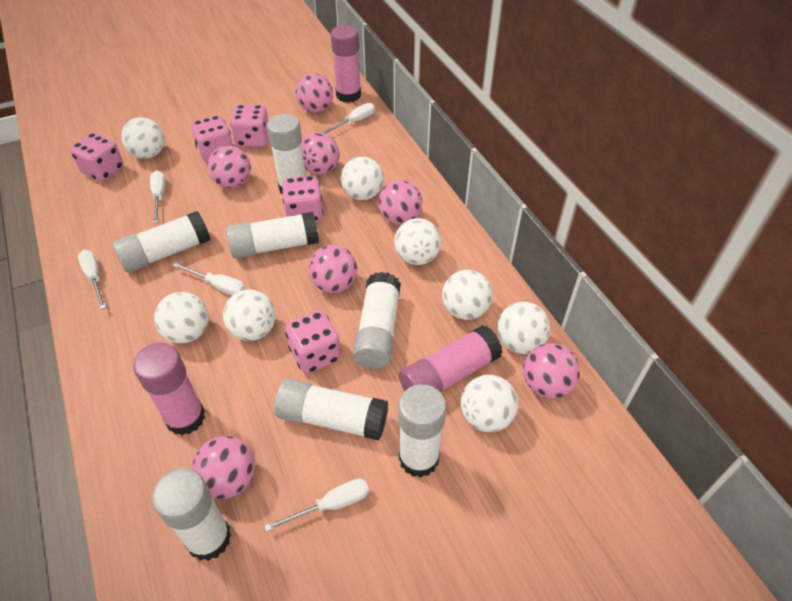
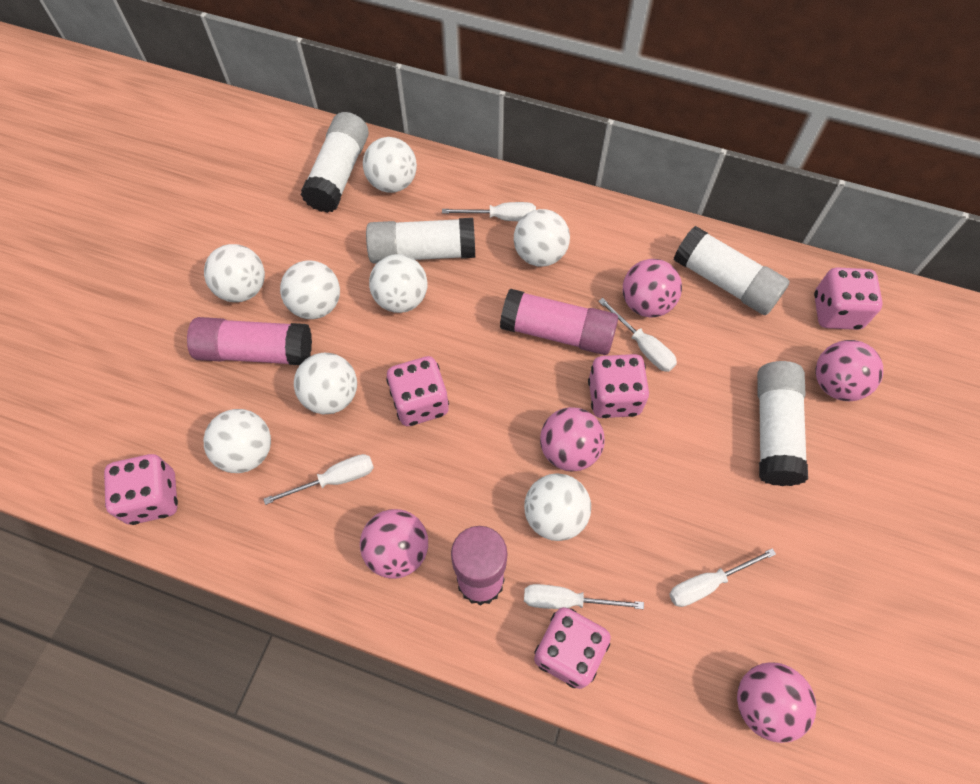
pink ball: [192,436,255,499] [208,146,251,188] [296,73,333,112] [301,133,339,175] [308,244,357,293] [378,180,423,225] [523,343,580,398] = 7 -> [360,509,428,579] [540,407,605,471] [623,259,682,318] [737,662,816,743] [816,340,883,401] = 5
white glue stick: [112,211,210,273] [152,468,231,561] [226,212,319,259] [267,114,306,194] [274,378,388,440] [353,272,401,369] [398,384,446,478] = 7 -> [301,112,369,213] [366,218,475,264] [674,226,790,315] [757,361,808,486] = 4

